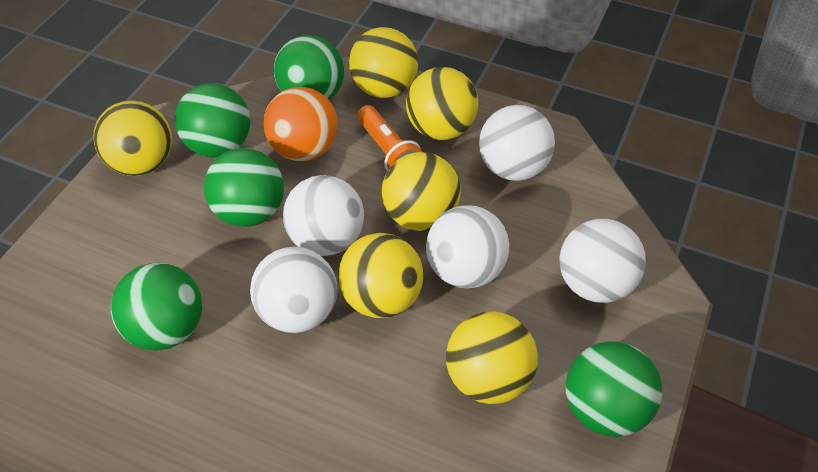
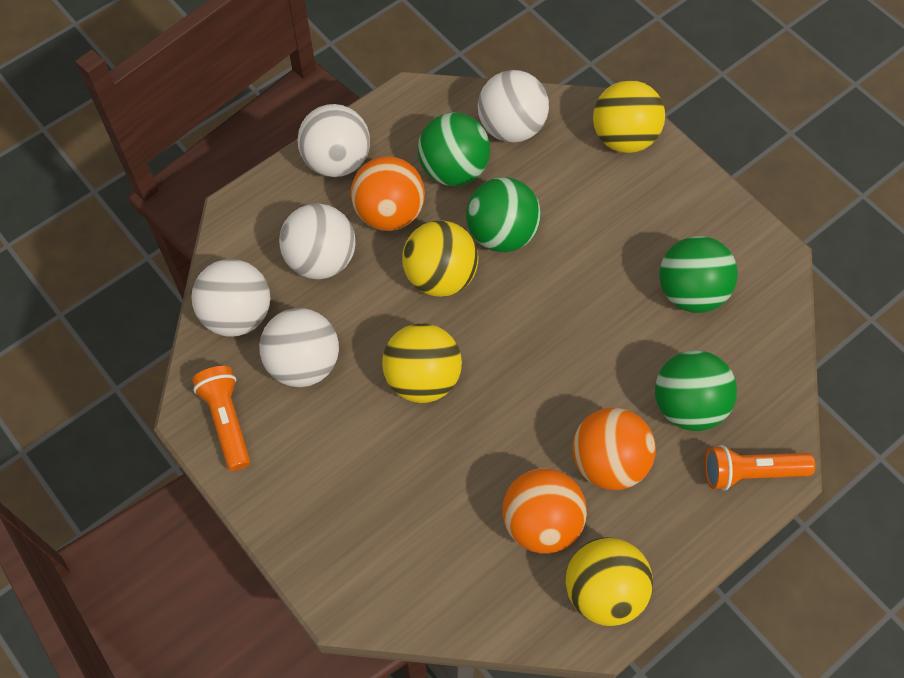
green ball: [111,263,202,351] [175,83,250,158] [204,148,284,227] [274,35,344,100] [566,341,662,437] = 5 -> [418,112,490,186] [466,177,541,252] [655,350,737,431] [659,236,738,313] = 4
orange ball: [264,87,338,161] = 1 -> [351,156,425,231] [502,468,587,554] [572,408,656,490] = 3
orange flashlight: [357,105,422,171] = 1 -> [192,366,250,471] [705,445,815,490] = 2
yellow ball: [93,101,172,176] [338,233,423,318] [349,27,418,98] [382,152,461,231] [406,67,478,140] [446,311,538,404] = 6 -> [382,323,462,403] [402,220,478,297] [566,537,653,626] [593,80,665,153] = 4

